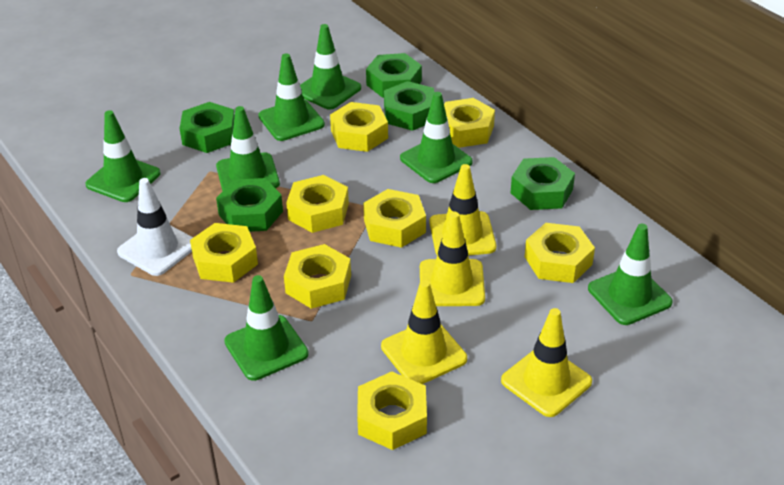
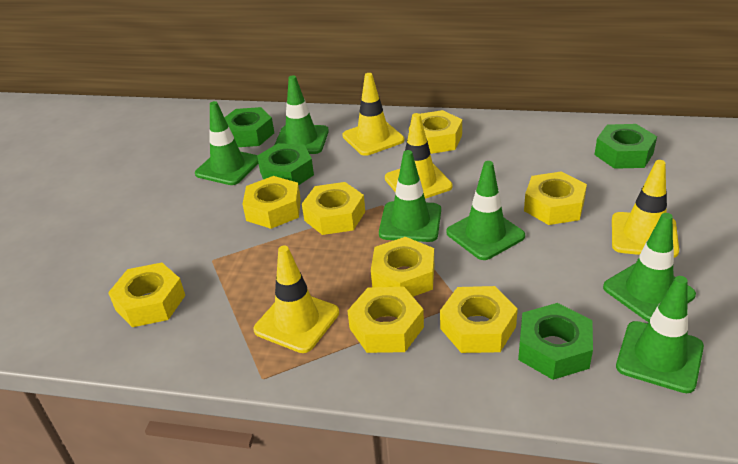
green nut: [180,102,235,153] [216,178,283,232] [366,53,422,98] [384,81,434,131] [511,157,575,210] = 5 -> [224,107,274,147] [257,143,314,185] [518,303,593,380] [594,124,657,169] = 4
green traffic cone: [85,110,160,202] [216,106,280,191] [224,275,309,381] [258,53,325,141] [300,24,361,109] [400,92,473,183] [588,224,673,325] = 7 -> [195,101,258,185] [275,75,329,154] [379,150,441,242] [446,161,525,260] [603,213,696,322] [616,276,704,393] = 6
white traffic cone: [117,178,193,276] = 1 -> none = 0

